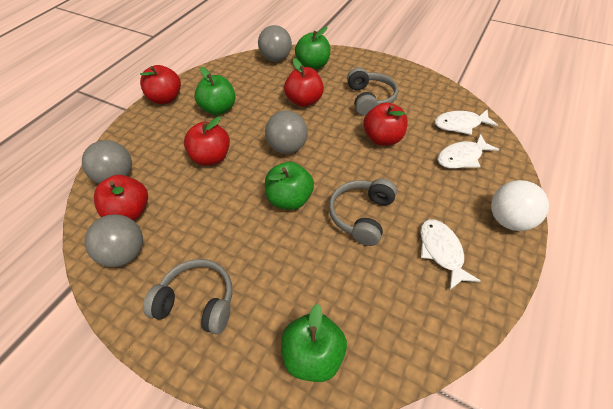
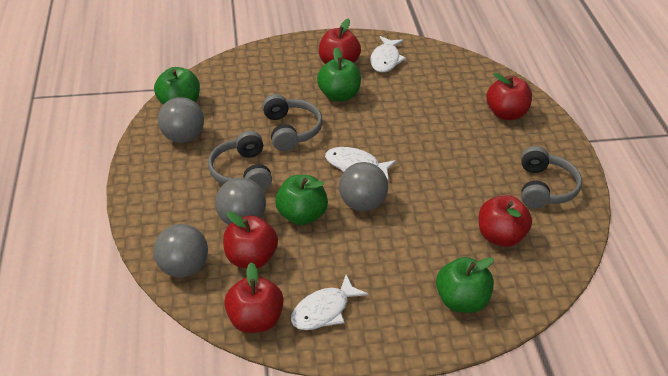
white ball: [491,180,549,231] = 1 -> none = 0

